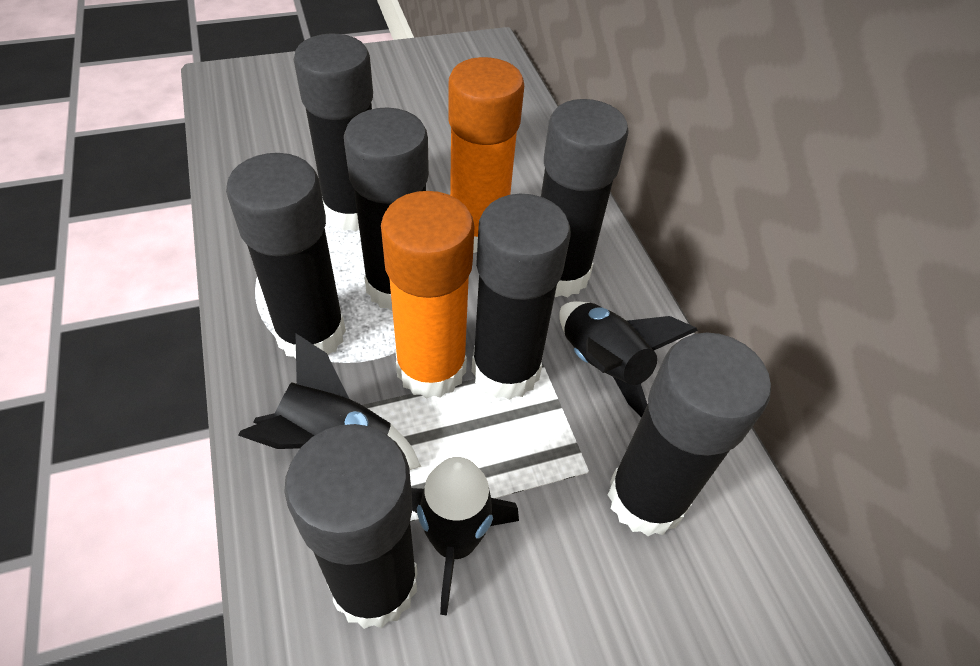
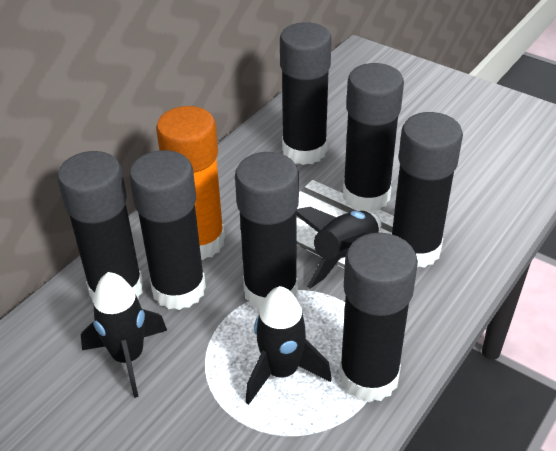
orange glue stick: [381,191,475,399] [448,57,524,253] = 2 -> [156,106,225,260] = 1

